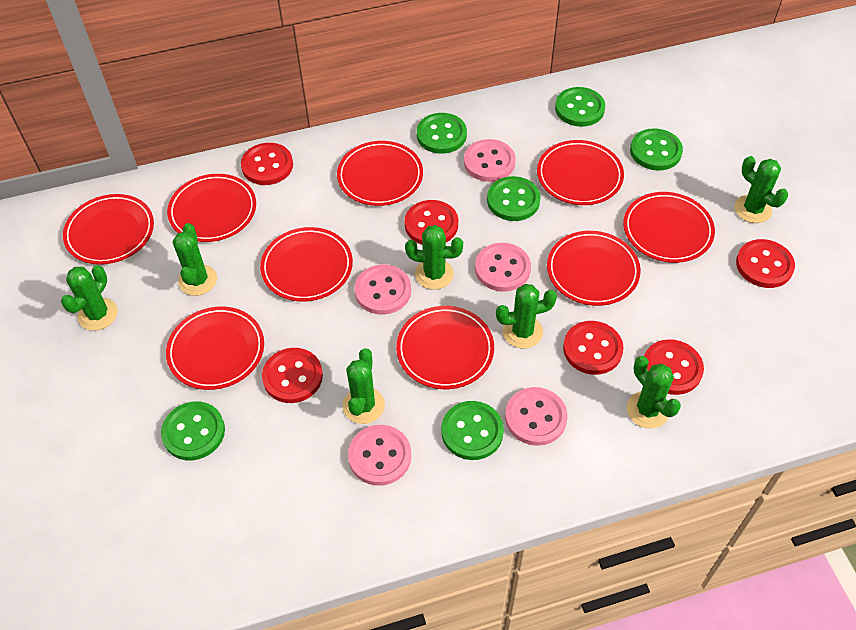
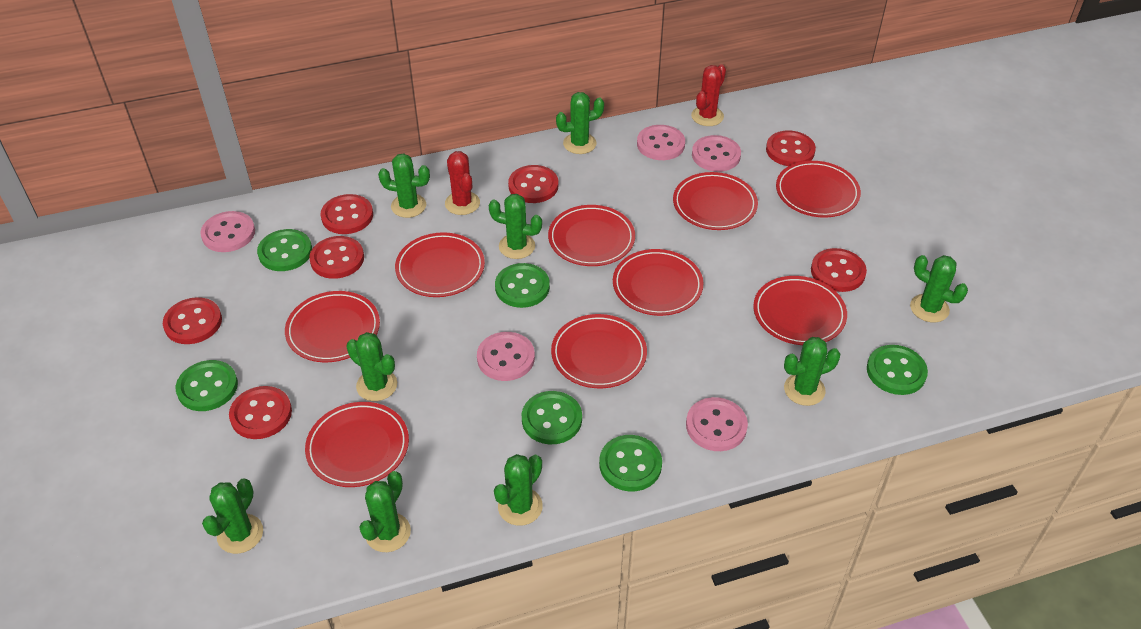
green cactus: [61,265,118,331] [173,223,217,296] [342,348,385,424] [405,225,463,289] [496,284,557,349] [627,356,681,429] [735,156,788,223] = 7 -> [202,479,263,554] [346,332,397,401] [359,471,411,552] [378,153,430,218] [489,194,542,259] [494,454,543,526] [556,92,604,154] [784,337,840,406] [910,255,968,322] = 9
red button: [241,143,293,185] [262,348,323,403] [405,200,458,245] [563,321,624,375] [644,339,704,395] [736,239,795,288] = 6 -> [163,297,222,344] [229,386,292,439] [309,236,364,279] [321,194,373,234] [508,165,558,203] [766,130,816,166] [811,248,867,292] = 7
red cactus: none = 0 -> [445,151,480,215] [691,64,726,126] = 2

